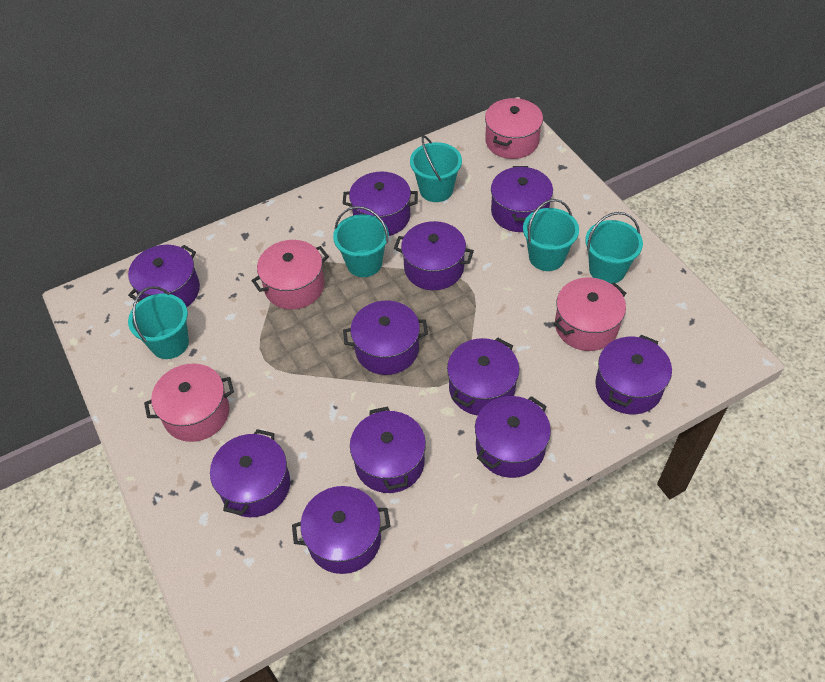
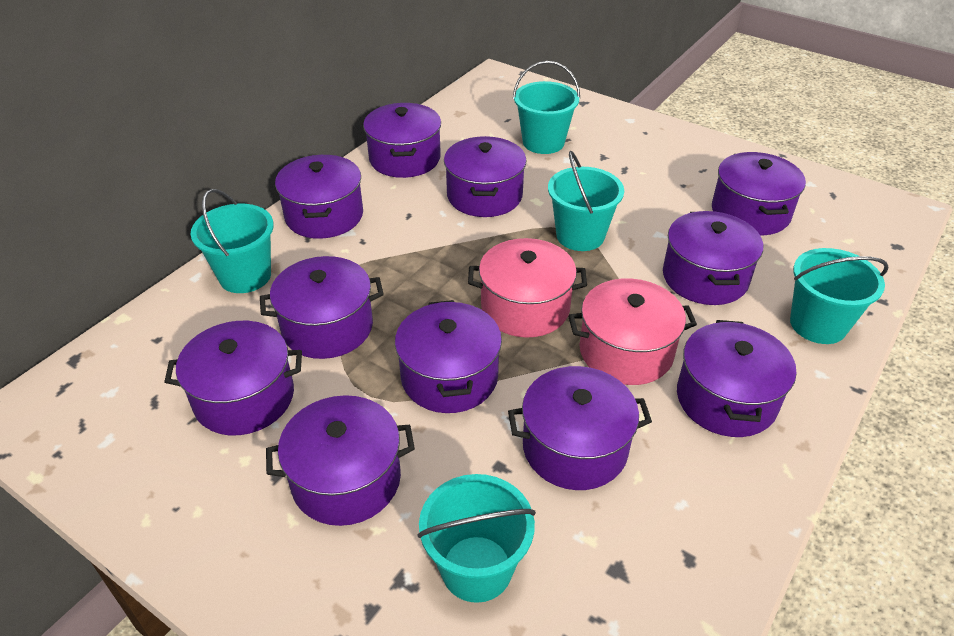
pink pot: [144,363,234,442] [251,240,329,310] [485,98,543,159] [553,277,626,351] = 4 -> [468,238,587,338] [568,278,697,385] = 2

